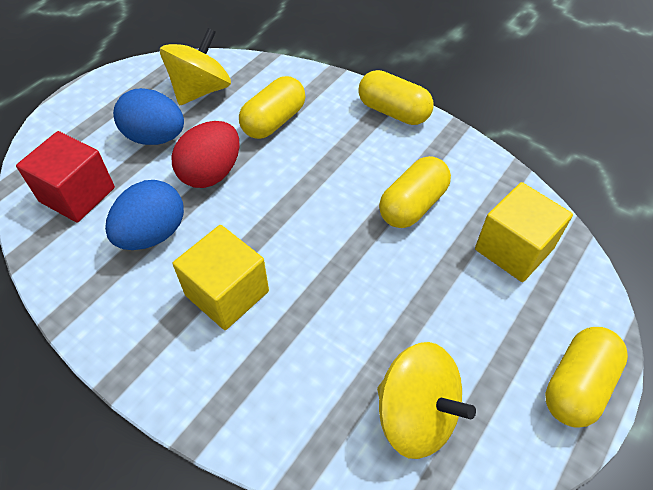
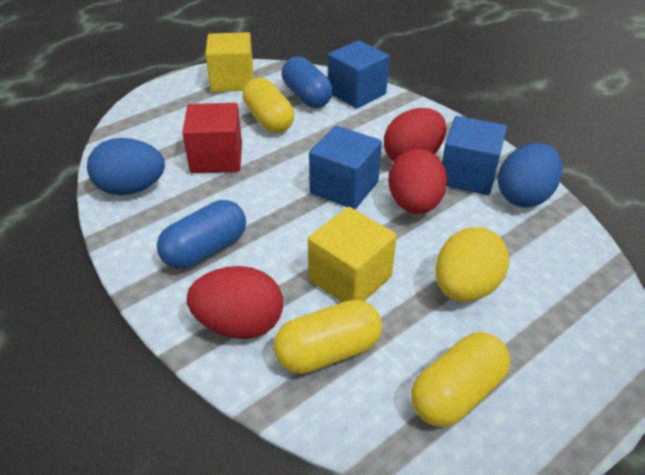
blue capsule: none = 0 -> [157,200,246,269] [282,56,333,108] = 2
blue cube: none = 0 -> [309,125,382,209] [328,40,389,109] [442,116,507,195] = 3
red egg: [171,121,240,188] = 1 -> [187,266,283,339] [384,108,446,161] [388,149,447,214] = 3
yellow capsule: [239,76,306,139] [358,70,434,125] [379,156,451,228] [545,327,628,428] = 4 -> [243,78,294,133] [273,300,382,374] [411,332,510,427] = 3
yellow egg: none = 0 -> [435,227,509,302] = 1
yellow spinning top: [160,28,231,105] [377,342,476,459] = 2 -> none = 0

